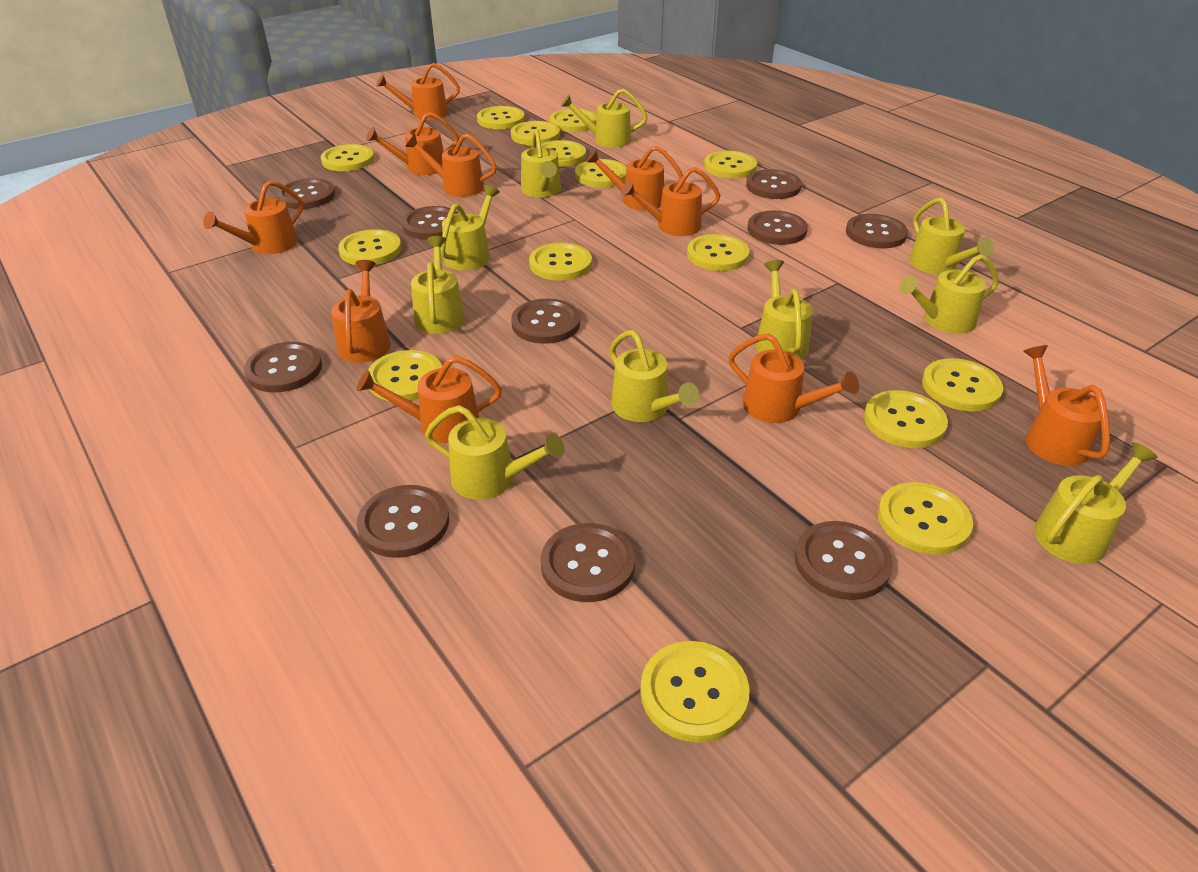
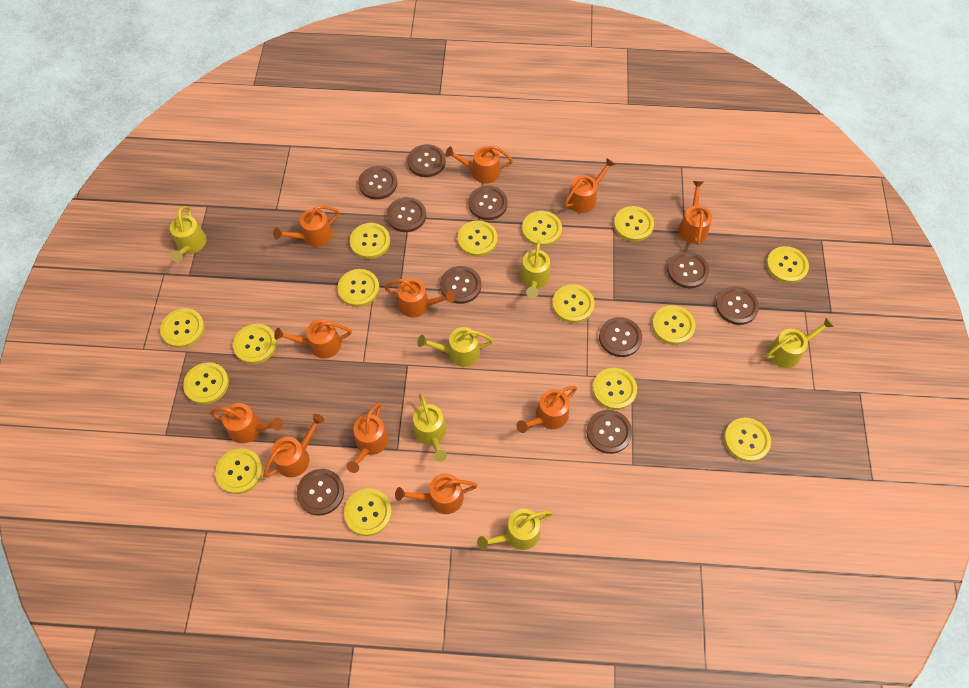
orange watering can: [203,180,304,254] [331,260,391,363] [357,356,502,443] [366,112,459,175] [376,63,460,120] [405,134,497,197] [586,146,683,211] [621,167,721,236] [728,333,859,423] [1023,345,1110,466] = 10 -> [210,403,283,443] [263,414,325,477] [273,206,339,247] [274,319,352,359] [346,403,389,473] [384,278,455,317] [395,473,478,514] [445,146,513,184] [516,386,577,433] [564,158,616,213] [678,181,712,245] = 11
yellow watering can: [411,236,465,334] [425,405,564,500] [440,185,500,271] [521,129,561,198] [561,88,648,148] [610,330,699,422] [756,260,813,359] [899,254,999,334] [909,197,994,274] [1034,442,1157,564] = 10 -> [170,206,206,262] [413,393,447,462] [417,327,494,367] [477,509,553,550] [520,240,550,298] [765,317,834,368] = 6

